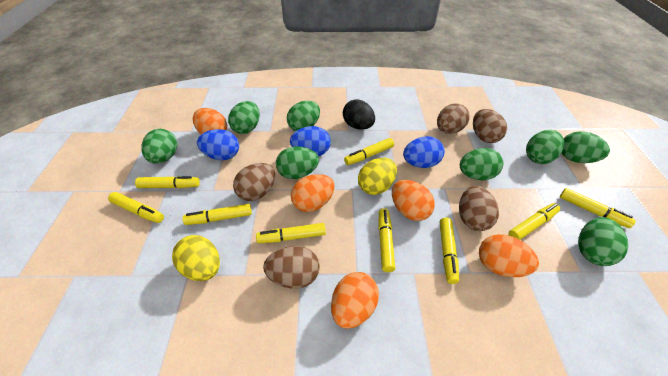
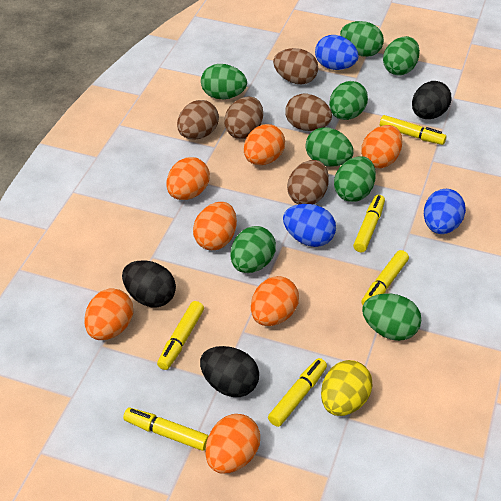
black egg: [343,99,375,130] = 1 -> [122,260,176,307] [200,346,259,397] [412,81,451,119] = 3
orange egg: [193,108,227,134] [291,174,335,212] [331,272,379,329] [392,180,435,221] [479,234,539,277] = 5 -> [84,288,133,340] [166,157,210,200] [193,202,237,250] [205,414,260,474] [244,124,285,165] [251,276,299,326] [361,125,402,168] = 7
yellow egg: [172,235,220,281] [358,158,397,195] = 2 -> [321,360,373,416] = 1
yellow marker: [108,192,164,223] [135,176,200,188] [182,204,252,225] [256,223,326,243] [344,138,394,165] [378,208,395,272] [440,218,459,284] [508,203,560,240] [560,188,636,228] = 9 -> [123,408,209,451] [157,301,204,370] [268,358,327,427] [353,195,385,252] [361,250,409,305] [380,115,447,145] = 6

